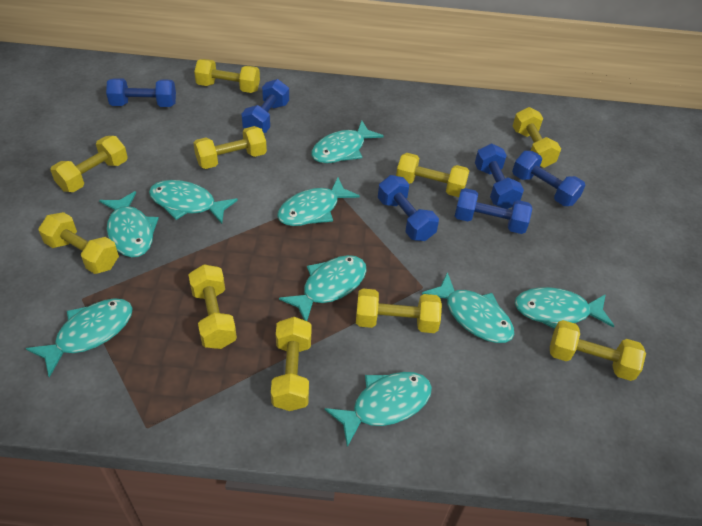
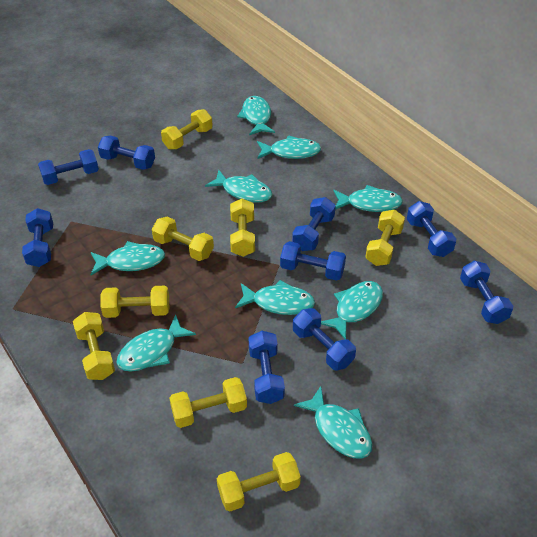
blue dumbbell: [106,78,176,107] [241,79,289,133] [378,175,439,241] [455,188,532,234] [475,144,524,209] [512,151,585,206] = 6 -> [22,208,53,267] [38,149,99,185] [98,136,155,170] [249,331,285,404] [280,241,346,281] [292,197,336,251] [293,308,356,371] [407,201,456,257] [460,261,513,324] = 9
yellow dumbbell: [38,212,119,274] [50,136,128,192] [188,264,237,349] [193,126,267,169] [194,59,260,93] [271,317,312,411] [356,289,442,333] [396,153,469,197] [513,107,561,168] [550,320,646,381] = 10 -> [73,312,115,380] [101,286,169,318] [152,217,214,261] [161,109,213,149] [169,377,247,428] [217,452,301,511] [230,199,255,257] [365,209,405,266] = 8

